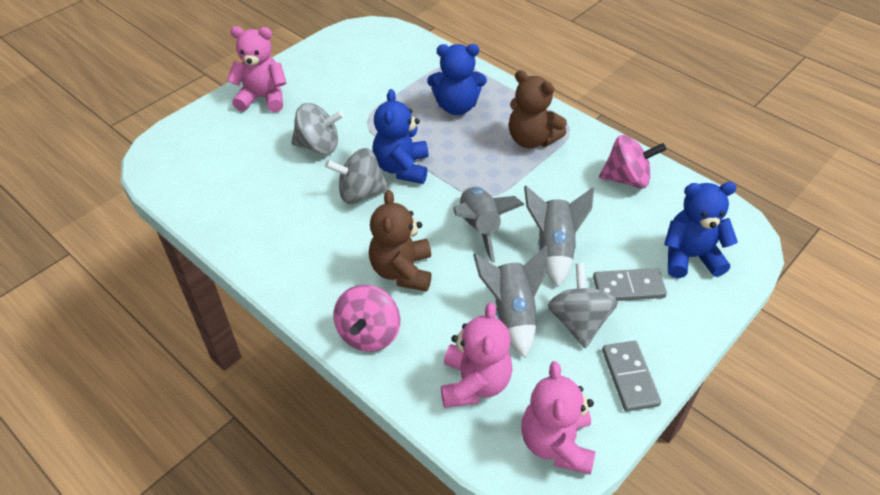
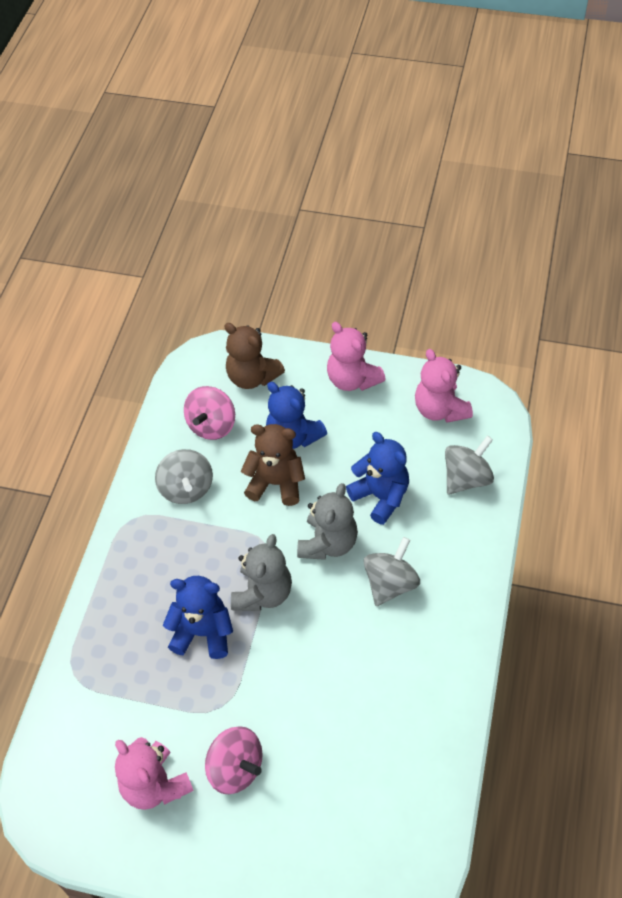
grey domino: [593,268,667,301] [602,341,661,412] = 2 -> none = 0
grey rocket: [453,186,524,263] [473,246,548,358] [524,186,594,287] = 3 -> none = 0
grey teddy bear: none = 0 -> [231,534,292,611] [297,483,358,560] = 2

